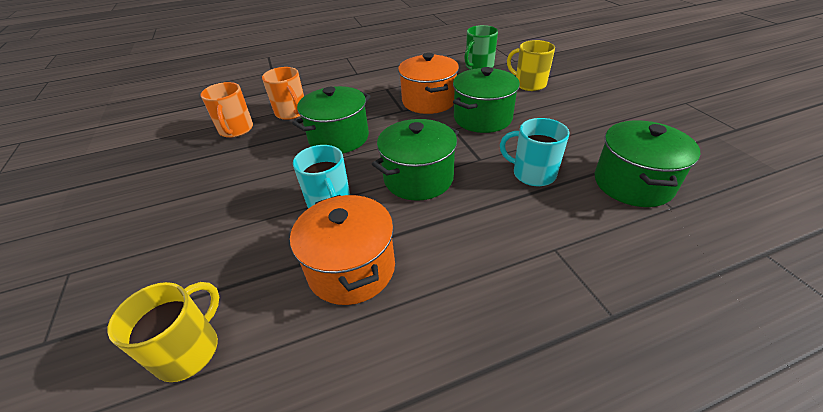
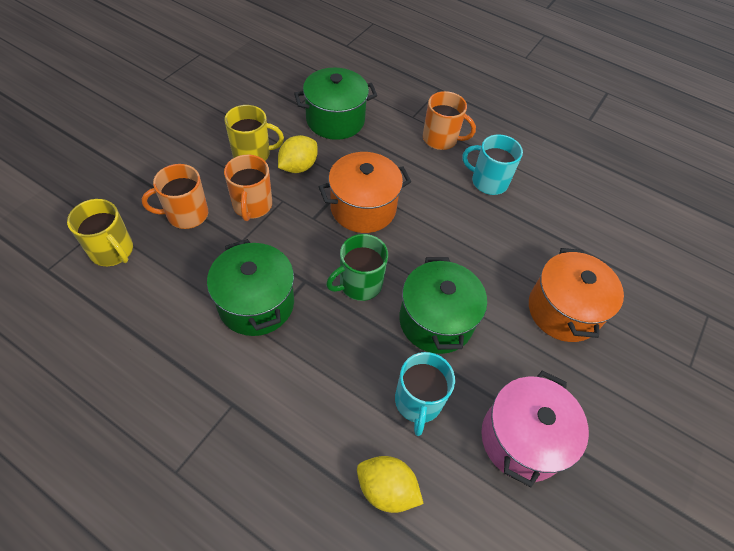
green pot: [292,86,371,154] [372,119,459,201] [453,67,520,133] [595,121,700,207] = 4 -> [207,239,294,336] [294,68,377,140] [399,257,487,354] = 3
orange mug: [200,82,253,138] [262,67,304,120] = 2 -> [142,164,208,229] [224,155,272,221] [423,91,476,150] = 3
pink pot: none = 0 -> [481,370,589,487] = 1
yellow lemon: none = 0 -> [278,135,318,173] [357,456,424,513] = 2

